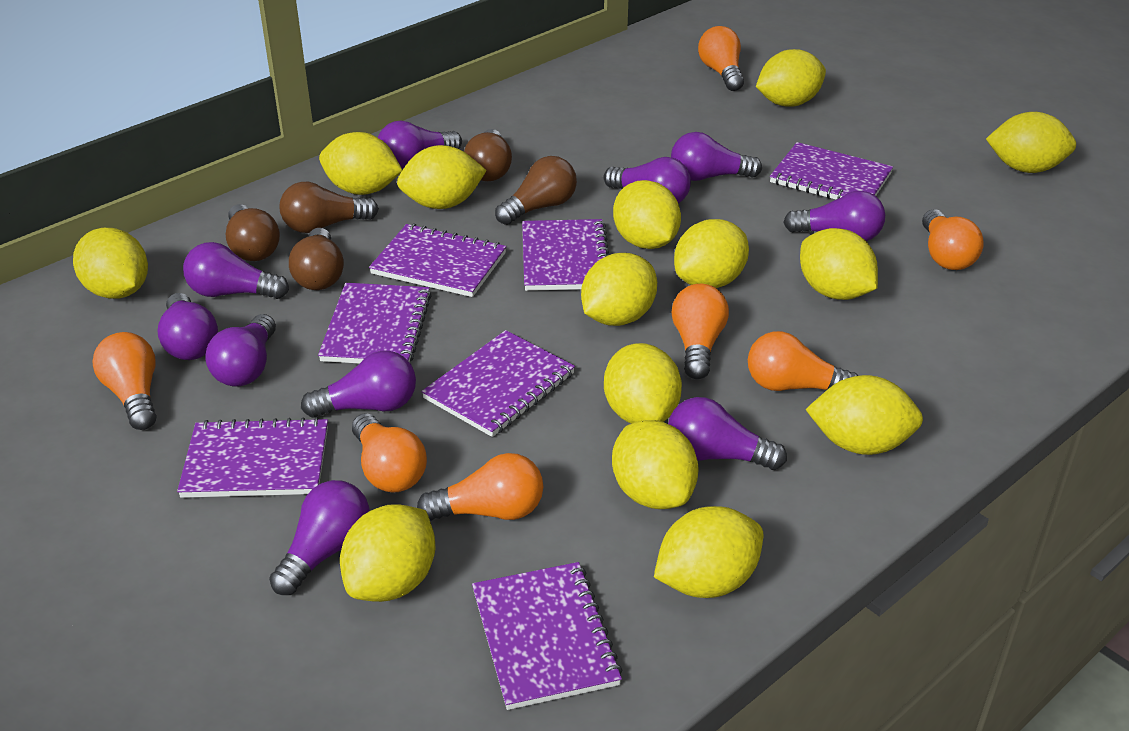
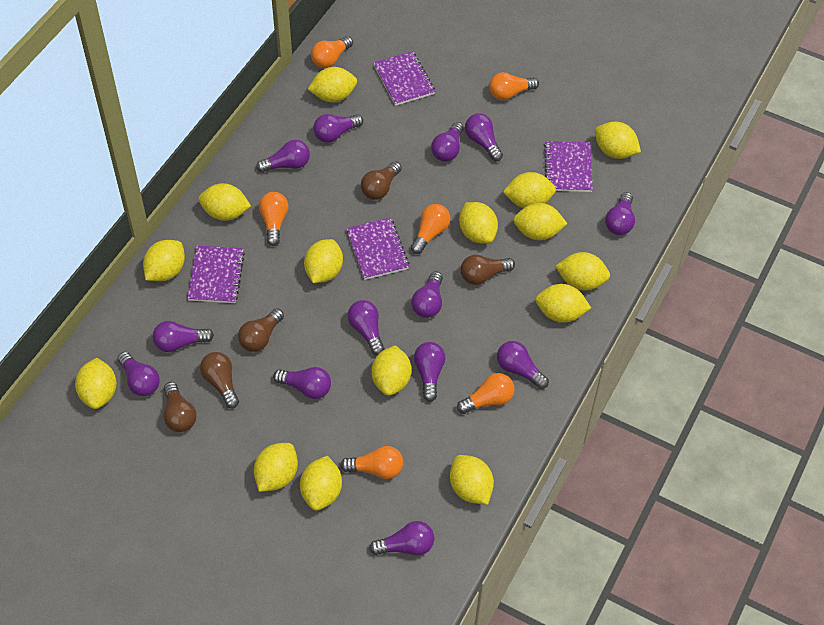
orange light bulb: [92,332,157,430] [352,413,427,493] [417,453,543,521] [672,284,729,379] [698,26,744,91] [748,331,858,391] [922,209,983,270] = 7 -> [259,192,288,246] [311,36,353,68] [340,446,403,479] [411,204,450,254] [457,373,515,414] [489,72,539,100] = 6
purple light bulb: [157,293,218,360] [183,242,289,299] [205,314,276,387] [269,480,370,595] [301,351,416,418] [378,121,462,169] [603,157,691,203] [668,397,787,470] [671,132,762,181] [783,191,885,241] = 10 -> [117,352,160,396] [153,321,214,352] [256,140,310,173] [273,367,331,399] [313,114,363,143] [348,300,385,355] [369,521,434,556] [411,271,443,318] [414,342,445,402] [431,122,464,162] [465,113,503,161] [497,341,549,389] [605,192,635,235] = 13
purple notebook: [177,417,328,498] [318,283,432,364] [369,224,506,297] [421,330,575,437] [472,562,622,710] [522,219,609,291] [770,142,893,199] = 7 -> [187,246,245,303] [346,218,409,280] [373,51,435,106] [544,141,593,192] = 4
yellow lemon: [73,228,148,299] [319,132,402,195] [340,504,436,602] [397,145,487,209] [581,253,657,326] [604,343,682,424] [612,420,699,509] [613,180,681,249] [654,506,763,598] [674,219,749,288] [756,49,826,107] [800,228,878,300] [805,375,923,455] [986,112,1076,173] = 14 -> [75,358,117,409] [143,240,185,281] [199,183,251,221] [254,443,298,492] [300,456,342,511] [304,239,343,283] [308,67,357,102] [371,345,411,396] [450,455,494,505] [459,202,498,244] [503,172,556,208] [513,203,567,240] [535,284,591,323] [555,252,610,291] [595,122,641,159] = 15

